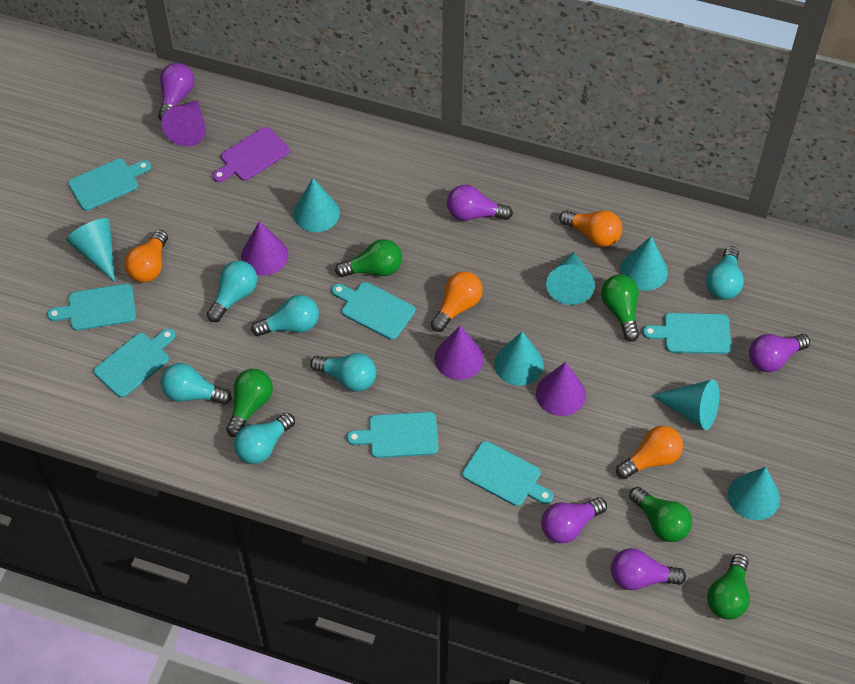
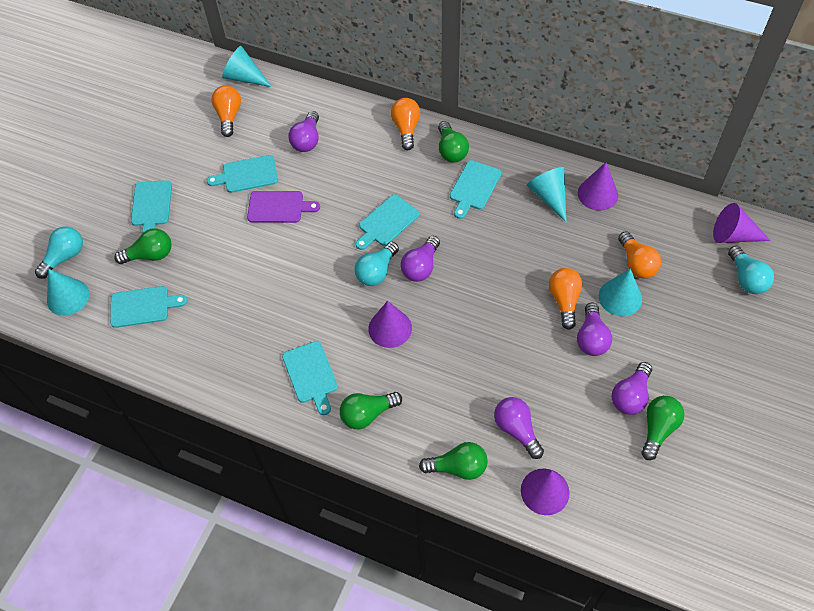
turquoise cone: [66,218,115,282] [293,178,340,232] [494,332,544,386] [546,252,595,305] [620,236,668,291] [651,379,719,430] [728,467,780,520] = 7 -> [47,269,90,316] [222,46,272,87] [527,167,566,222] [599,269,642,316] = 4
turquoise cutting board: [47,284,136,331] [68,159,151,211] [94,328,175,398] [332,282,415,340] [347,412,438,458] [462,441,553,506] [642,313,731,354] = 7 -> [110,286,187,328] [131,180,172,233] [207,155,278,193] [282,341,338,415] [356,194,420,250] [450,160,501,219] = 6
turquoise light bulb: [160,363,232,405] [207,261,257,322] [234,413,295,464] [251,295,319,336] [310,353,376,392] [706,246,744,300] = 6 -> [35,226,83,279] [355,242,399,286] [728,245,774,294] = 3

